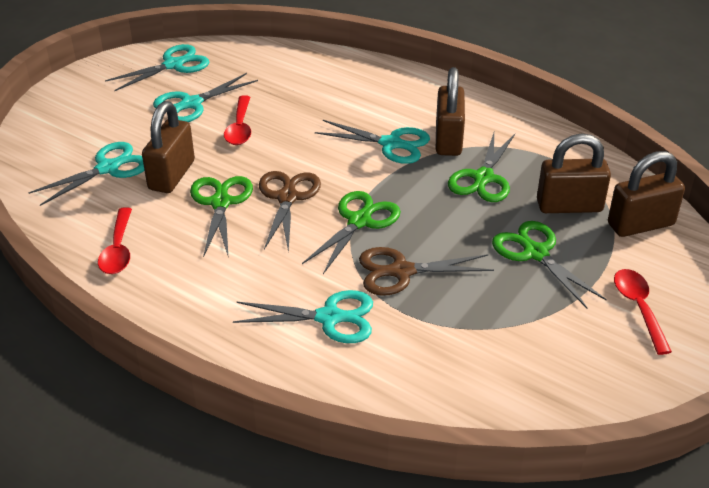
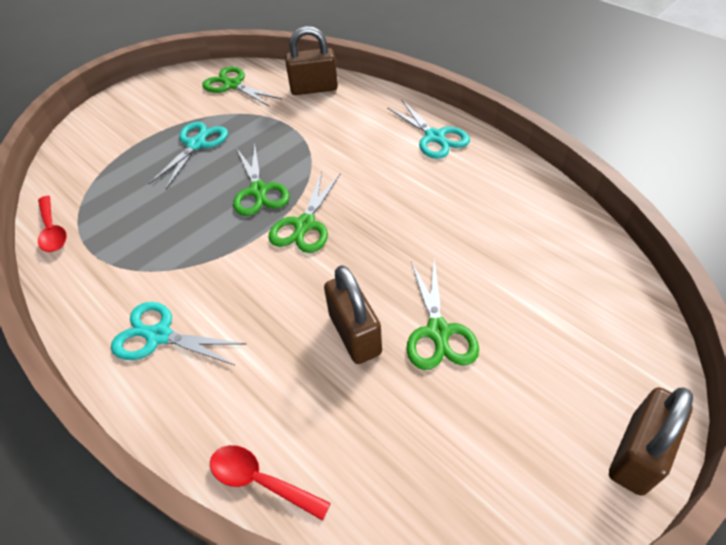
brown padlock: [142,101,195,193] [436,67,465,156] [537,134,611,213] [608,151,685,237] = 4 -> [285,26,338,95] [324,265,382,364] [609,387,693,496] = 3
brown scissors: [259,171,321,253] [359,247,494,296] = 2 -> none = 0
red spoon: [98,207,132,274] [224,95,251,145] [614,269,672,355] = 3 -> [38,196,67,252] [210,445,331,521] = 2
turquoise scissors: [28,142,145,206] [105,44,209,91] [153,73,258,122] [233,290,373,343] [315,120,430,164] = 5 -> [111,302,247,365] [149,122,228,189] [387,100,470,159] = 3

